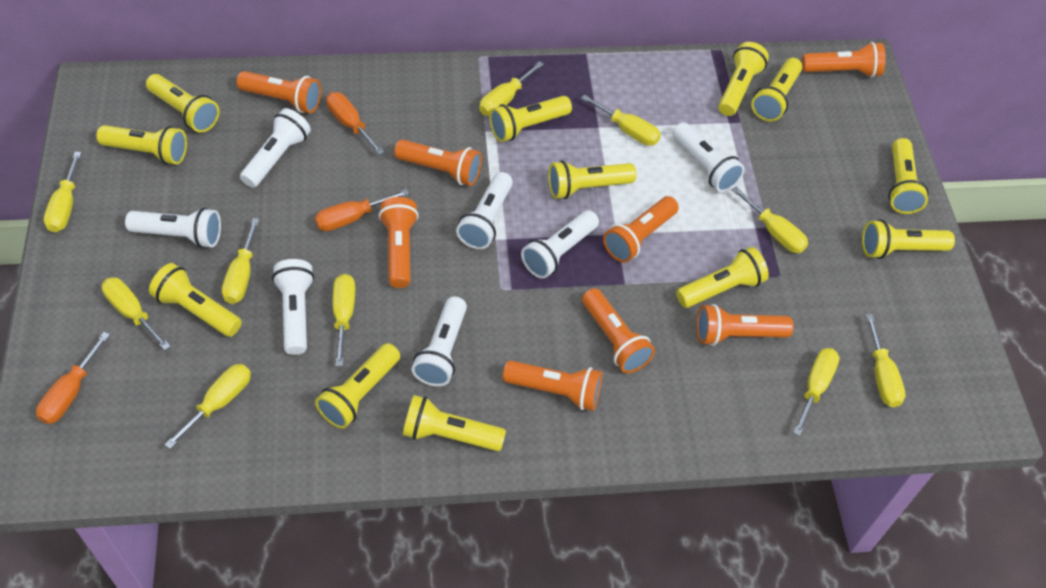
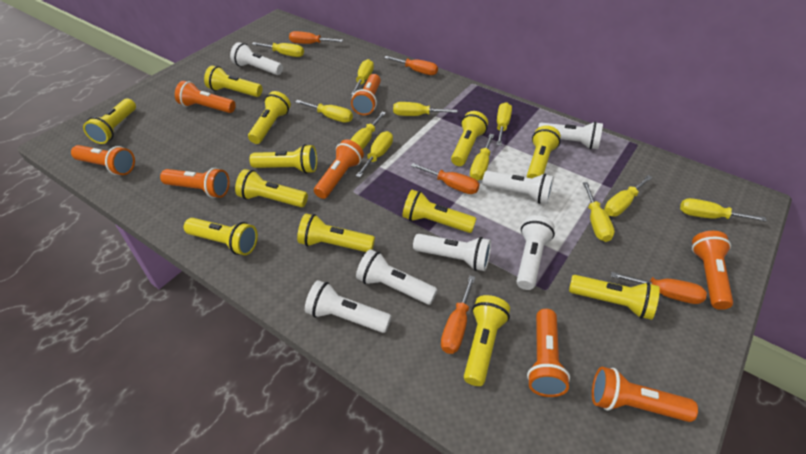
orange screwdriver: [36,332,110,424] [315,189,409,231] [326,92,384,155] = 3 -> [289,31,343,44] [384,56,438,75] [411,163,480,194] [441,276,475,354] [611,272,707,304] = 5
yellow screwdriver: [44,152,82,232] [101,277,171,350] [164,364,251,449] [222,218,260,304] [333,274,355,366] [479,61,544,116] [581,95,661,146] [732,187,808,253] [793,348,840,436] [866,314,905,407] = 10 -> [252,42,304,57] [295,100,353,123] [350,112,386,150] [351,59,374,95] [356,131,393,177] [393,102,458,116] [470,134,494,180] [497,102,512,146] [583,182,615,242] [604,175,653,216] [680,198,767,221] = 11

